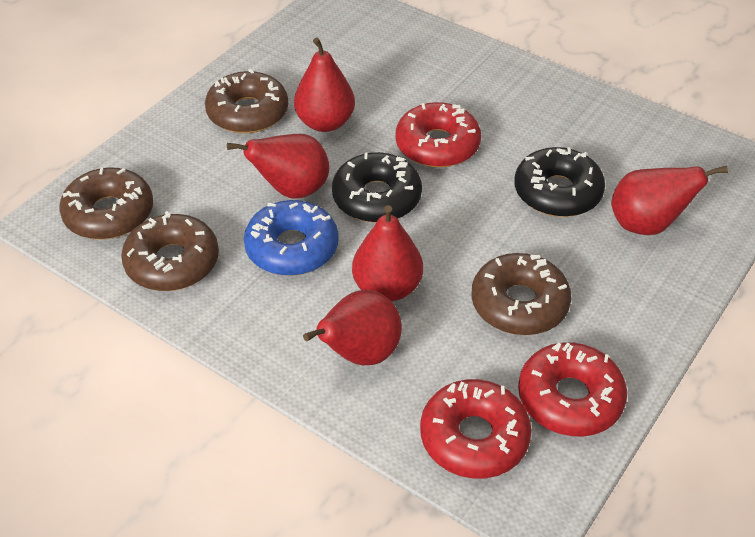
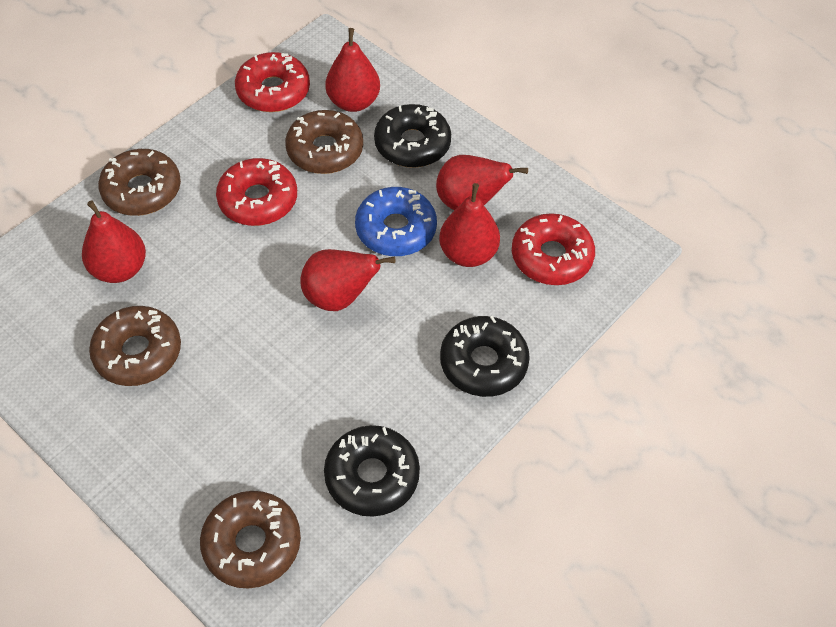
black donut: [332,152,422,223] [514,147,605,217] = 2 -> [324,425,420,517] [374,104,451,168] [440,316,530,397] = 3

